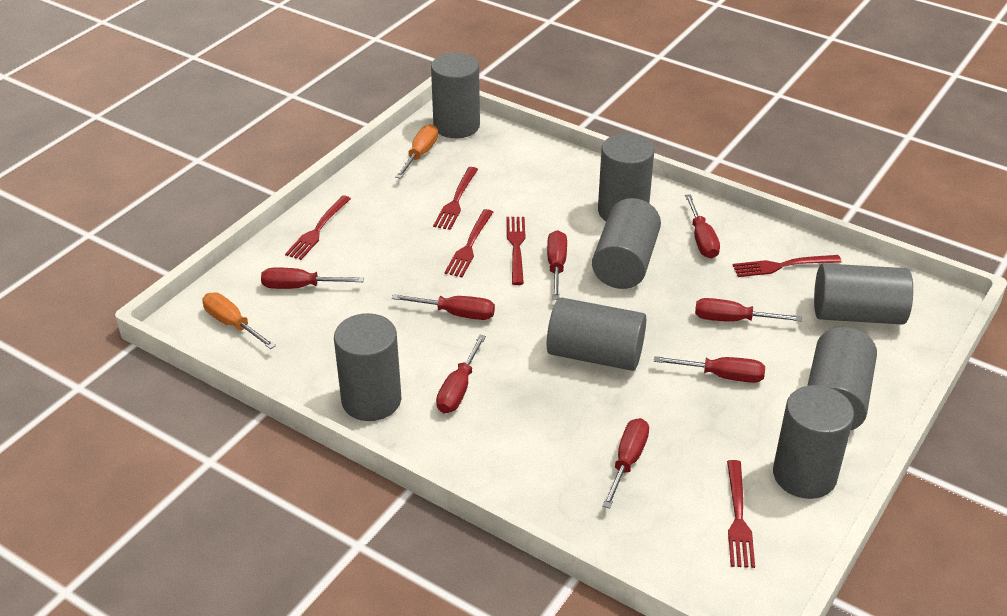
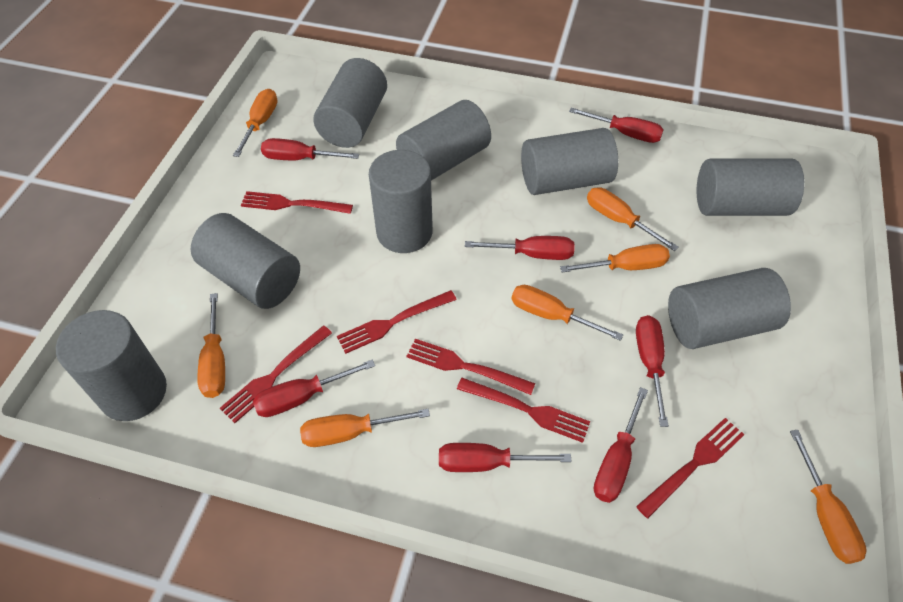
orange screwdriver: [202,292,276,349] [395,124,438,179] = 2 -> [197,293,225,398] [233,89,278,157] [300,409,430,447] [512,285,623,341] [560,244,670,272] [587,187,678,251] [790,430,867,564] = 7
red screwdriver: [261,267,364,289] [392,294,495,320] [436,335,486,413] [547,230,567,300] [602,418,649,509] [654,356,765,383] [685,194,720,258] [695,298,802,322] = 8 -> [253,359,375,417] [261,138,359,160] [439,443,572,472] [465,236,575,260] [569,108,664,143] [594,387,648,503] [636,315,669,427] = 7

